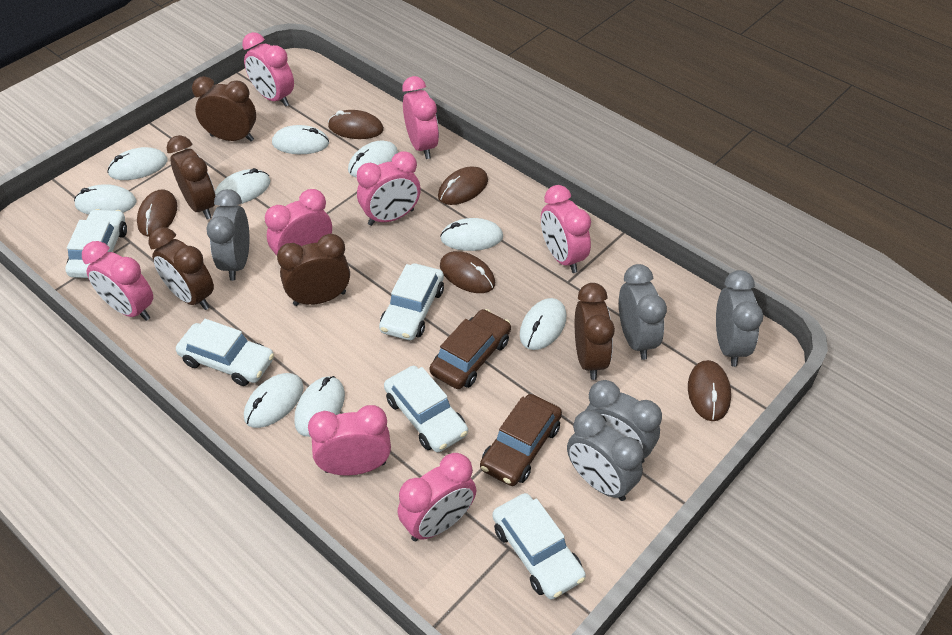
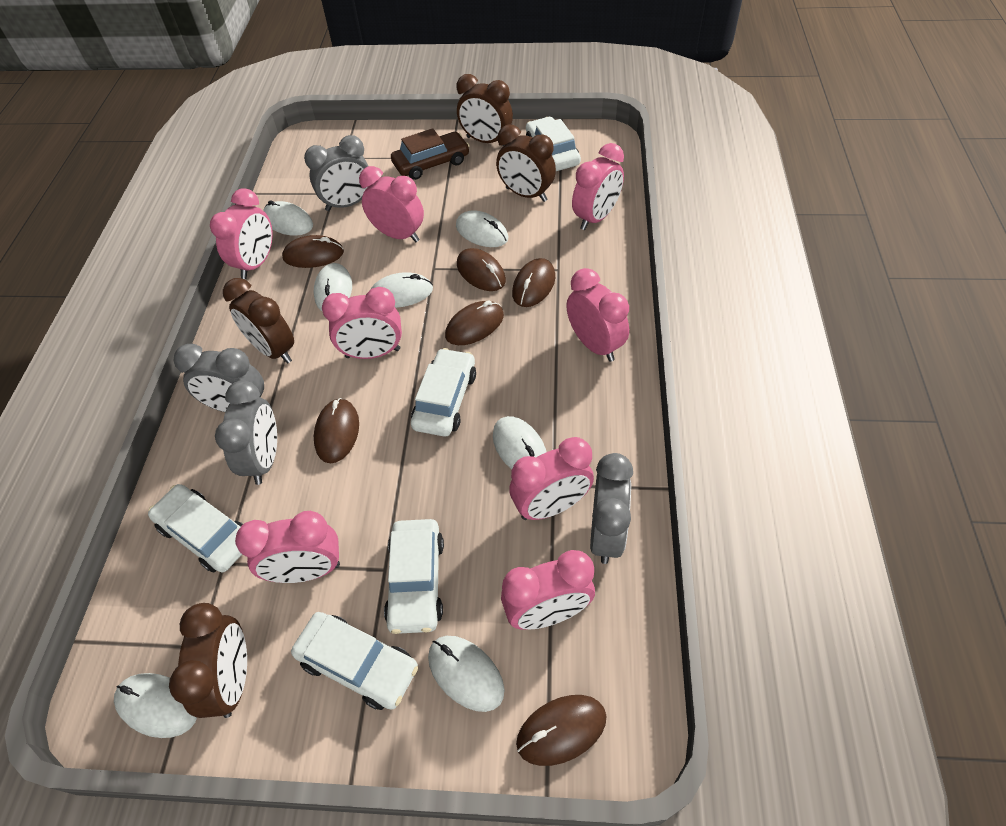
brown car: [430,309,511,389] [480,394,562,486] = 2 -> [391,128,470,180] = 1
brown clock: [148,227,214,310] [167,135,216,219] [192,76,256,142] [277,234,350,306] [575,283,615,380] = 5 -> [169,603,247,718] [223,278,294,364] [457,74,513,146] [496,125,556,202] = 4
brown mouse: [137,189,177,237] [328,110,384,139] [438,166,488,205] [440,251,495,293] [688,360,731,421] = 5 -> [282,235,344,268] [314,398,359,463] [445,300,504,345] [457,248,506,291] [512,258,555,307] [516,695,606,766] = 6
grey clock: [206,189,249,281] [567,410,644,501] [585,380,662,463] [619,264,667,360] [716,270,763,367] = 5 -> [174,344,264,412] [215,380,277,485] [304,135,368,211] [590,453,633,564] = 4
white mouse: [74,184,136,215] [107,147,168,180] [215,168,271,204] [244,373,304,428] [272,125,329,154] [294,376,345,437] [348,140,398,177] [440,218,503,251] [520,298,566,350] = 9 -> [114,673,197,738] [263,200,313,236] [313,263,352,311] [370,272,433,308] [428,636,504,712] [456,210,508,247] [493,416,546,469] = 7

